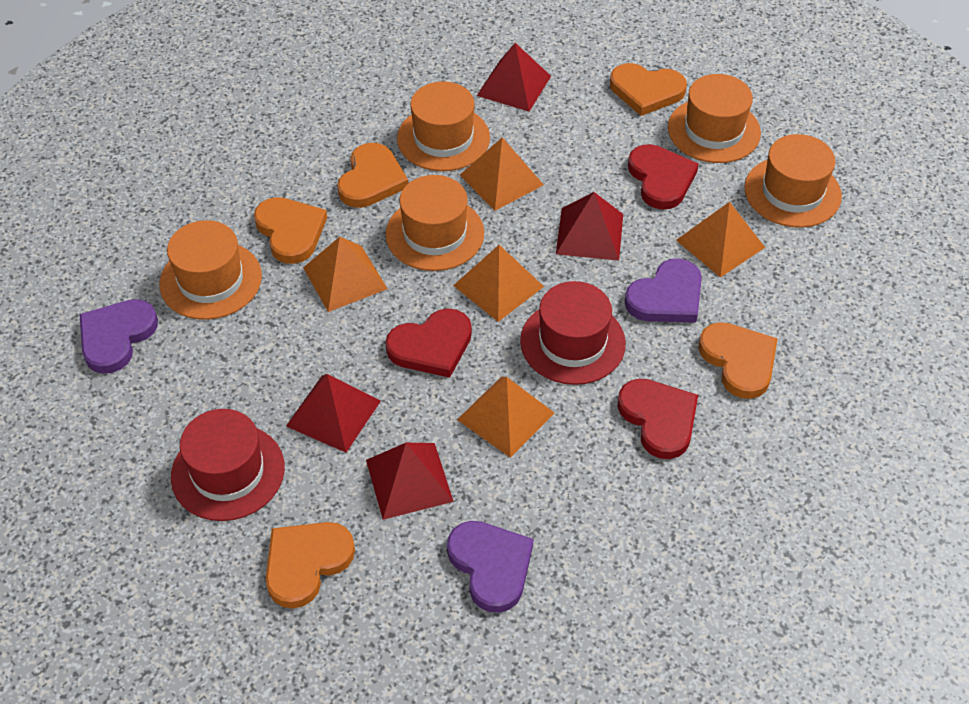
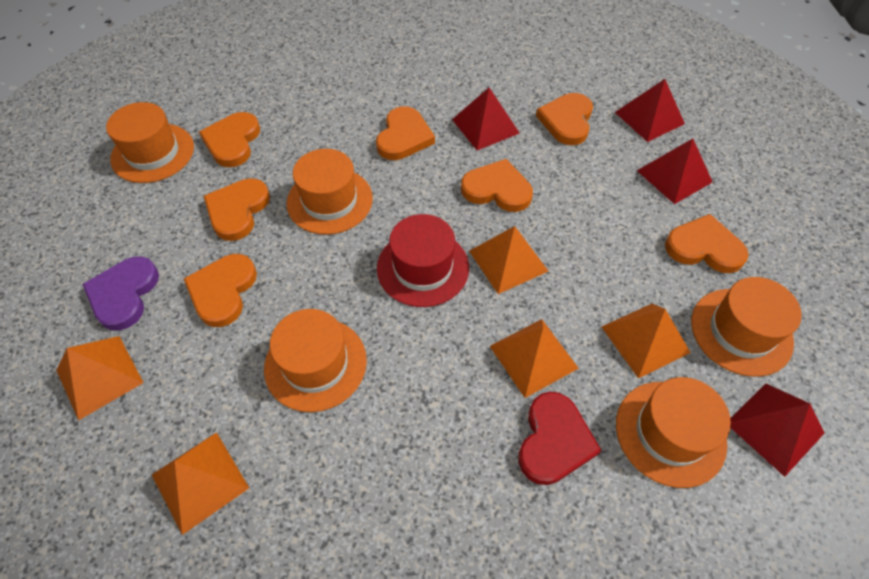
orange heart: [254,197,327,264] [266,522,355,608] [337,143,408,208] [610,63,687,116] [699,322,777,399] = 5 -> [184,254,257,327] [199,112,260,167] [204,178,270,241] [376,106,435,160] [461,159,533,212] [536,93,593,145] [665,214,749,273] = 7
purple heart: [79,299,158,374] [447,521,533,613] [625,258,702,323] = 3 -> [82,256,159,331] = 1
red hat: [171,409,285,521] [520,281,626,385] = 2 -> [377,214,469,307] = 1
red heart: [386,308,472,378] [617,379,698,459] [628,144,699,210] = 3 -> [518,392,602,485] = 1

